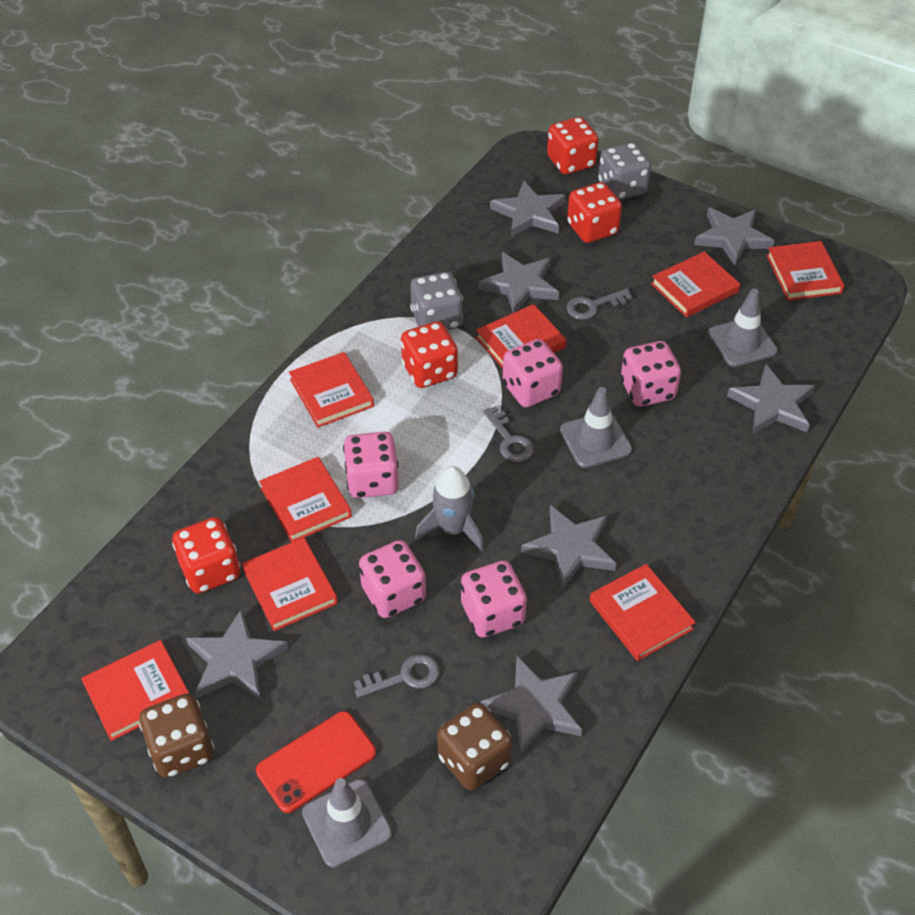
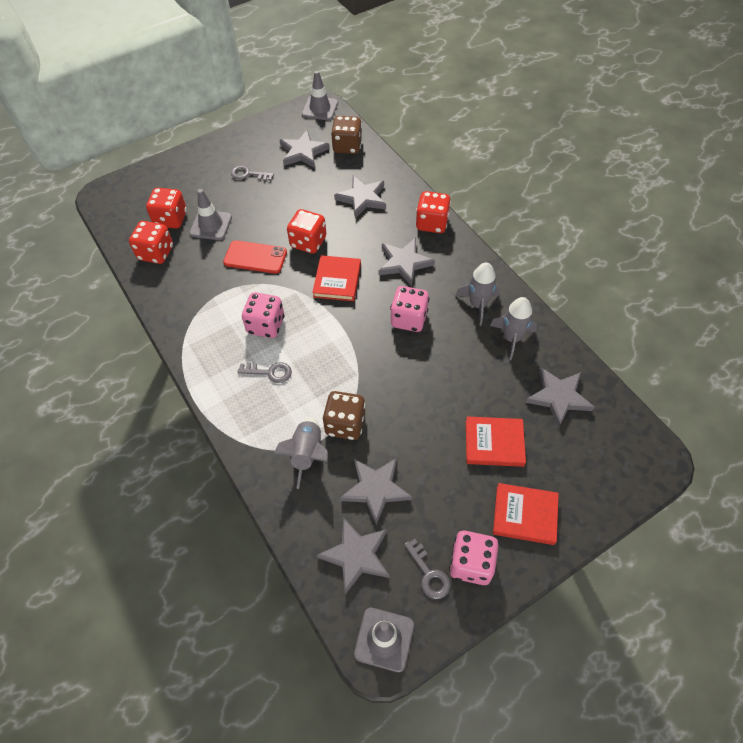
grey dice: [410,272,463,330] [598,142,651,200] = 2 -> none = 0
grey rocket: [415,466,484,552] = 1 -> [274,417,328,489] [455,263,500,326] [490,297,537,360] = 3
grey star: [186,609,288,700] [479,252,559,313] [481,656,582,755] [490,181,566,237] [521,505,616,589] [694,208,775,266] [727,364,815,434] = 7 -> [280,130,330,168] [317,517,390,595] [334,175,386,218] [340,458,412,525] [378,238,435,286] [526,368,594,428] = 6
pink dice: [343,432,399,498] [359,540,426,618] [461,561,527,638] [503,339,563,407] [621,341,681,407] = 5 -> [242,292,284,338] [390,286,429,332] [449,530,499,585] = 3
red book: [81,640,190,741] [242,538,338,631] [259,457,352,542] [289,352,374,428] [476,304,566,368] [589,564,696,661] [651,252,740,317] [766,241,844,300] = 8 -> [312,255,361,301] [466,416,526,467] [493,483,559,545] = 3

